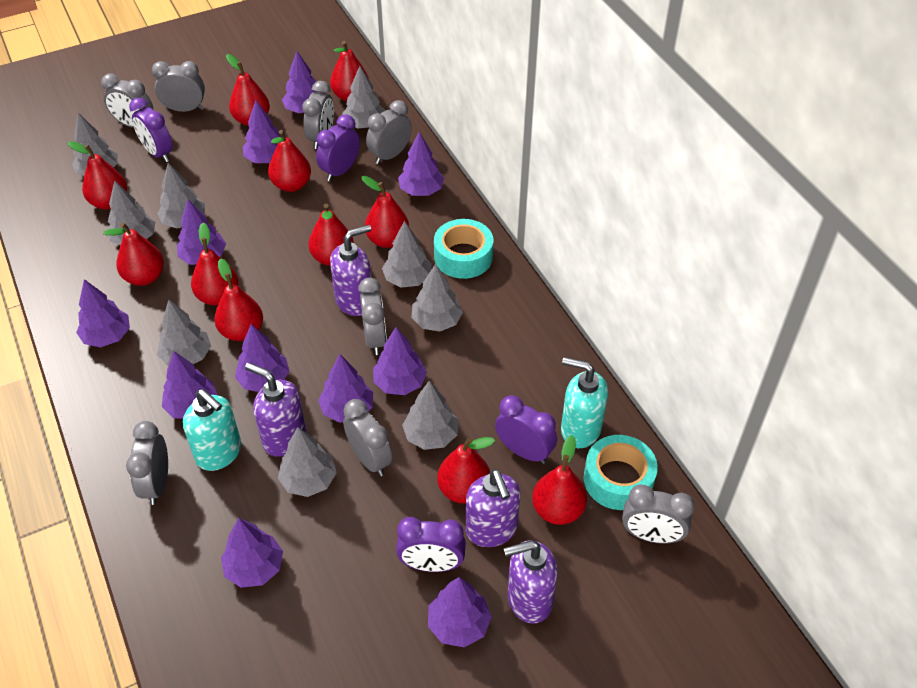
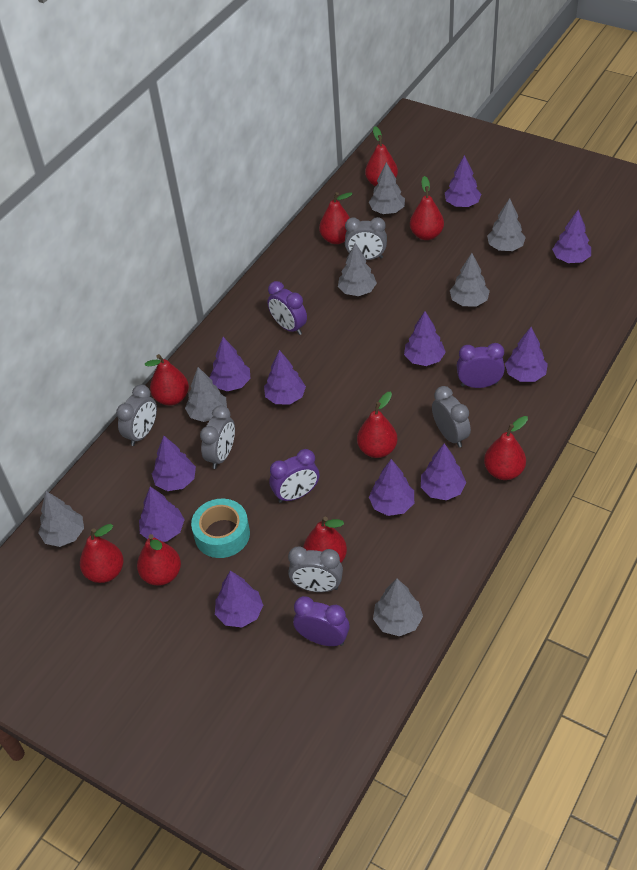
grey clock: [101,73,153,128] [126,421,168,505] [152,61,205,112] [302,81,334,149] [343,399,392,476] [358,277,387,355] [366,100,412,164] [622,485,695,544] = 8 -> [116,385,157,446] [200,405,235,469] [288,546,343,592] [345,217,387,260] [432,386,471,448] = 5
grey tree: [72,113,118,176] [106,180,155,245] [157,163,205,228] [157,300,211,366] [278,427,337,497] [342,66,386,128] [382,221,432,288] [402,381,458,450] [411,264,463,331] = 9 -> [38,491,84,547] [185,367,227,422] [338,243,377,296] [369,162,405,214] [373,579,423,636] [450,253,490,306] [487,198,526,251] = 7
purple soap dispenser: [245,363,306,457] [330,225,371,316] [466,469,520,547] [504,540,558,624] = 4 -> none = 0
red pear: [67,141,127,209] [103,222,164,286] [191,223,239,305] [214,258,263,341] [226,54,270,126] [268,130,311,192] [308,203,354,266] [330,41,369,101] [362,176,409,248] [437,437,495,504] [532,435,587,525] = 11 -> [80,524,124,583] [137,534,181,586] [145,354,189,406] [303,517,347,563] [319,192,352,244] [357,392,398,458] [365,126,398,187] [410,176,444,240] [484,416,528,480] = 9
turquoise soap dispenser: [183,389,241,471] [561,357,608,448] = 2 -> none = 0
turquoise tape: [434,219,493,279] [584,435,658,510] = 2 -> [191,499,250,558] = 1

